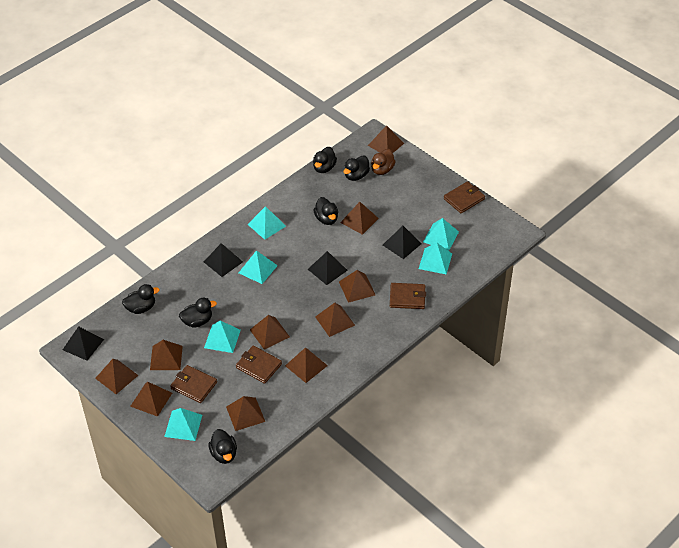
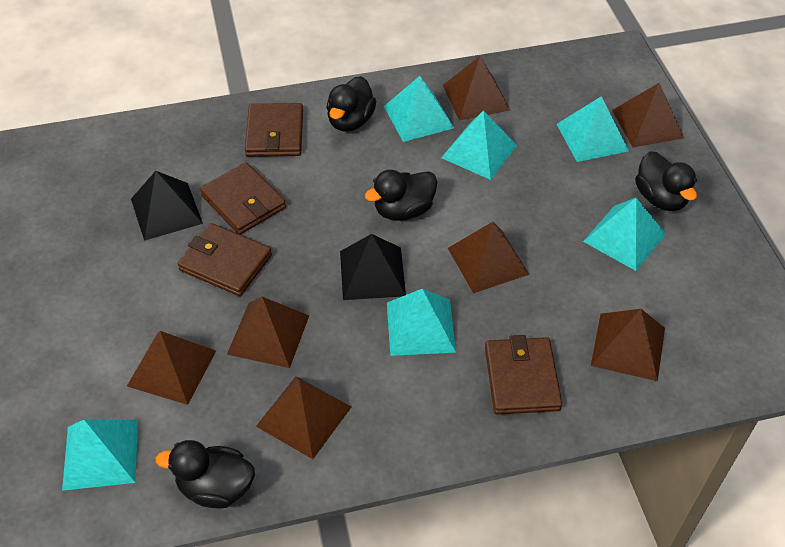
black duck: [122,284,160,314] [179,298,217,327] [208,429,237,464] [313,147,337,173] [313,197,338,225] [344,155,370,181] = 6 -> [156,440,255,509] [327,76,376,132] [365,170,437,221] [635,151,697,211] = 4
black pyramid: [63,326,104,361] [204,243,243,277] [308,251,348,285] [383,226,422,259] = 4 -> [131,171,203,241] [340,234,406,300] = 2
brown duck: [371,149,396,175] = 1 -> none = 0
brown pyramid: [95,359,139,394] [130,382,172,417] [150,340,183,370] [226,396,265,431] [250,315,290,350] [285,347,328,383] [315,303,355,337] [339,270,375,303] [340,202,379,235] [368,125,404,153] = 10 -> [127,331,216,405] [227,297,309,368] [256,376,351,459] [443,56,510,121] [448,222,530,293] [591,309,665,381] [612,83,684,148] = 7

